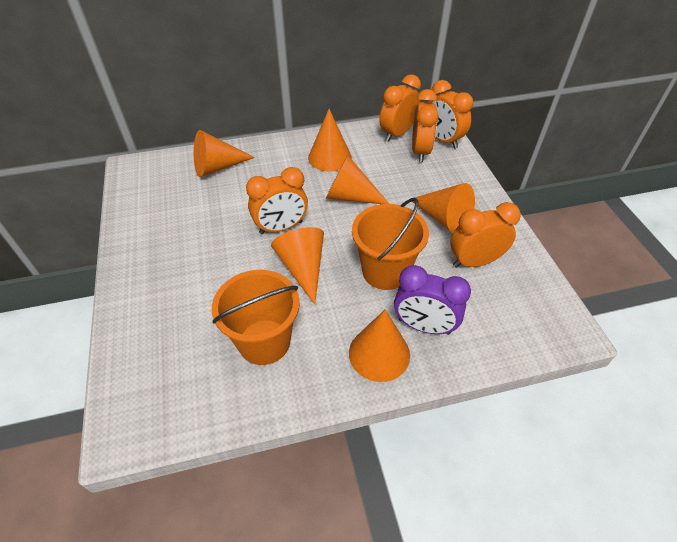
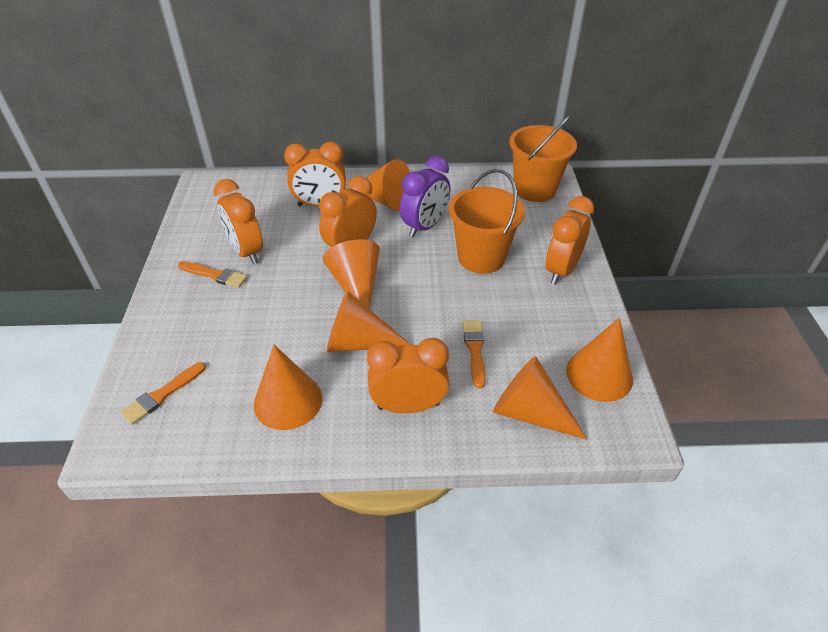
orange brush: none = 0 -> [120,362,206,425] [178,261,248,288] [463,320,485,388] = 3

